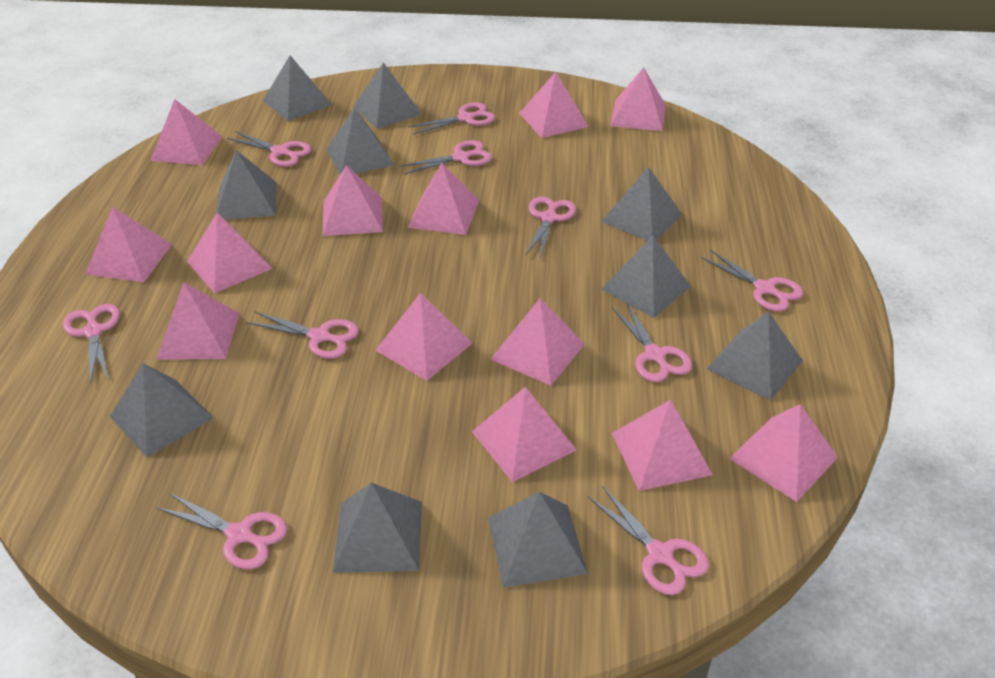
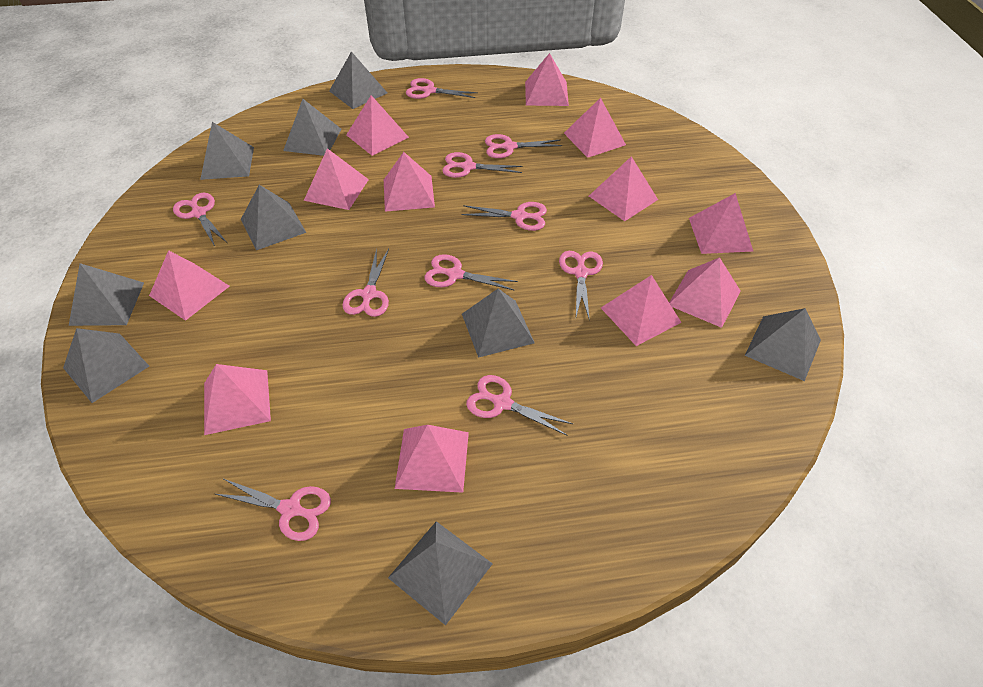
grey pyramid: [110,363,214,457] [216,150,277,220] [263,56,332,121] [326,108,394,175] [333,483,422,573] [353,62,422,129] [488,492,588,588] [601,167,683,241] [601,236,691,318] [707,311,803,401] = 10 -> [63,328,149,403] [69,263,144,326] [200,122,254,180] [241,185,306,250] [283,99,341,156] [329,51,387,109] [388,521,493,625] [462,289,535,358] [745,308,821,381] = 9
pink pyramid: [85,207,172,283] [150,99,222,165] [156,282,239,360] [187,213,273,293] [322,165,383,236] [376,293,472,381] [408,163,479,235] [472,387,577,482] [490,298,585,386] [519,72,589,138] [610,67,666,131] [612,400,713,491] [729,404,838,502] = 13 -> [149,250,230,321] [204,364,271,435] [304,148,369,210] [346,95,409,156] [384,152,435,212] [395,425,469,493] [525,53,569,106] [564,98,626,158] [589,156,658,221] [601,275,682,346] [669,257,741,328] [689,193,754,254] = 12

